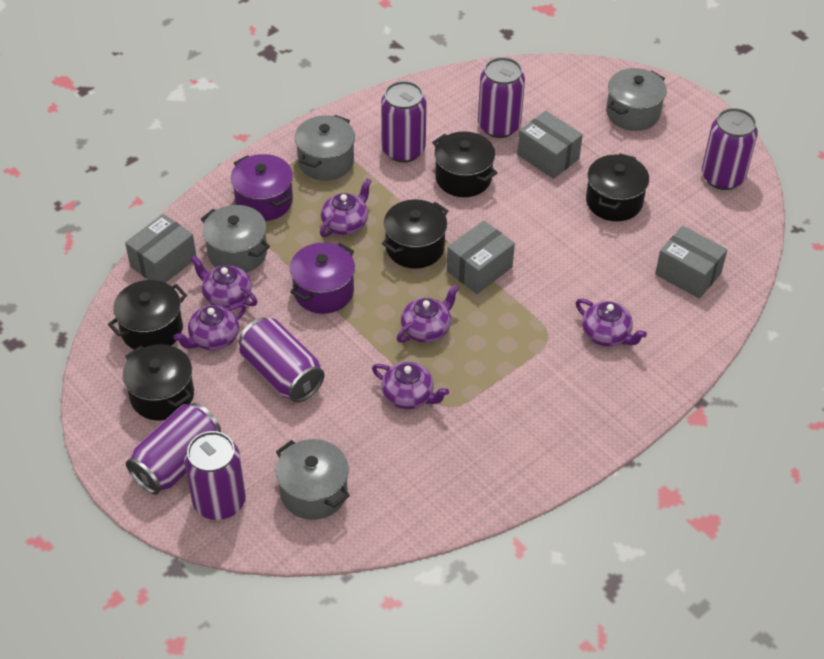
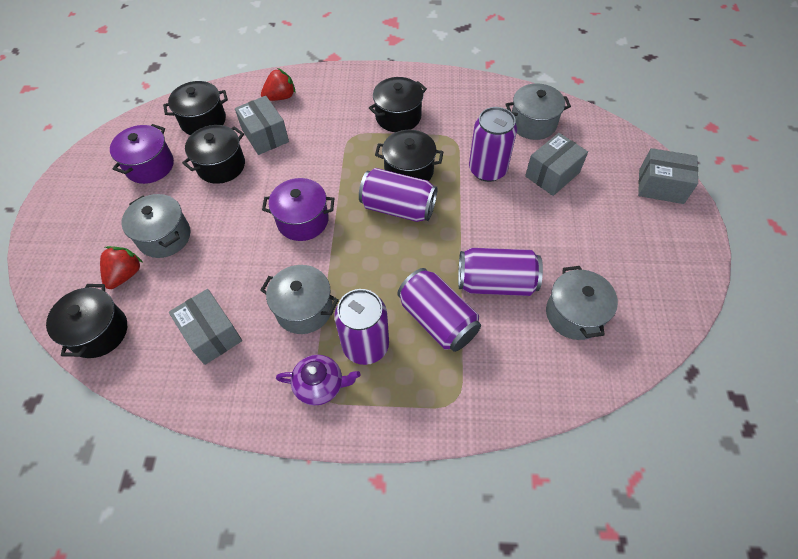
purple can: [126,403,221,495] [184,431,246,520] [239,318,325,403] [381,81,427,163] [478,57,525,138] [702,108,758,190] = 6 -> [334,289,389,365] [359,168,438,222] [397,268,481,352] [458,248,543,296] [469,107,517,182] = 5
purple teapot: [173,303,246,350] [191,255,257,309] [320,178,372,237] [372,362,449,409] [397,284,459,343] [576,299,647,347] = 6 -> [276,355,360,405] = 1
red strawberry: none = 0 -> [100,246,143,289] [261,68,296,101] = 2

